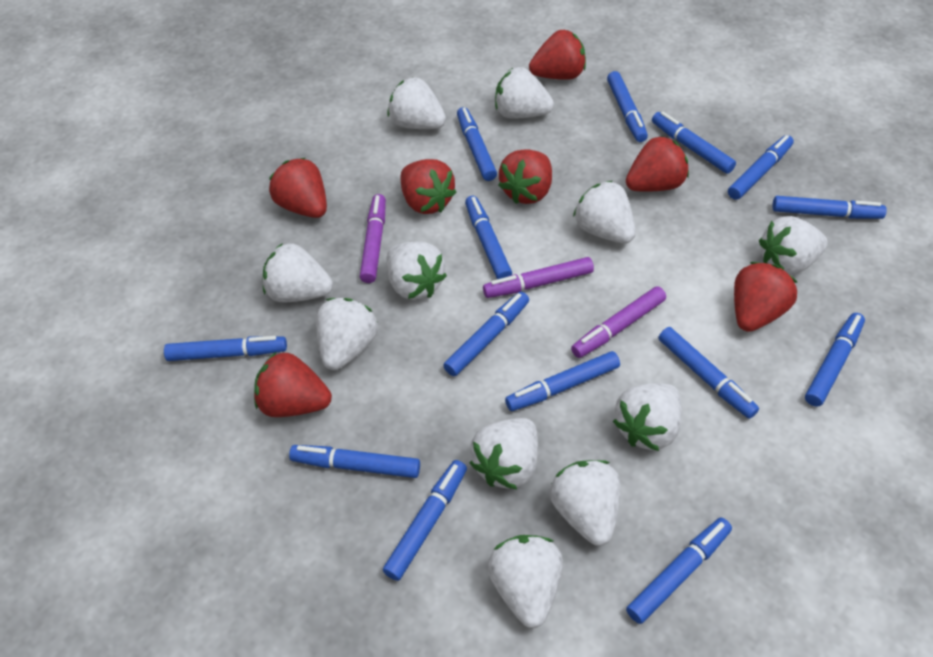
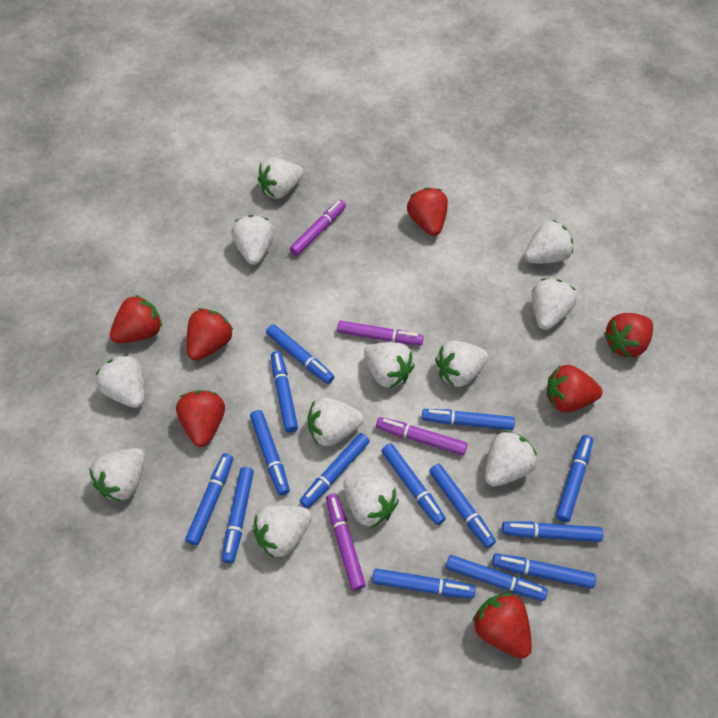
purple marker: [360,194,386,283] [483,257,594,298] [571,286,666,358] = 3 -> [290,200,346,256] [326,494,366,591] [337,320,424,346] [376,417,468,456] = 4
white strawberry: [263,243,333,303] [316,298,378,370] [386,242,447,300] [387,77,446,129] [470,418,538,489] [487,535,563,628] [495,67,554,119] [550,460,621,546] [573,181,636,243] [613,383,682,451] [759,216,828,276] = 11 -> [89,448,145,502] [95,354,145,408] [231,215,274,265] [252,505,312,559] [258,158,303,199] [308,397,364,446] [344,475,399,528] [364,342,415,388] [435,341,488,387] [485,430,537,487] [524,220,573,264] [532,279,576,330] = 12

